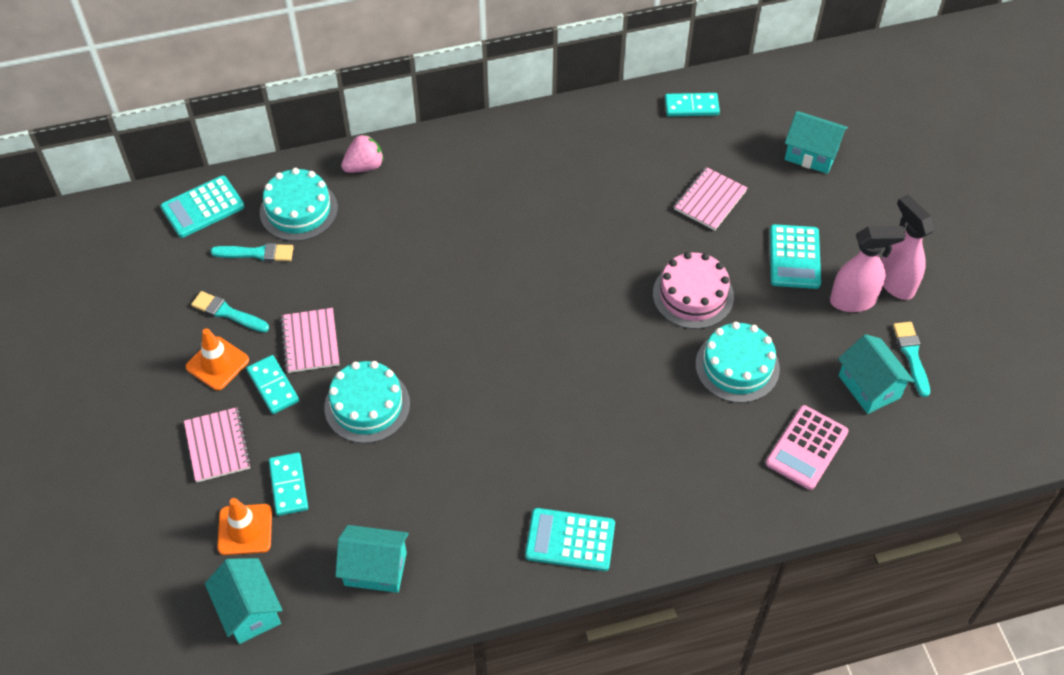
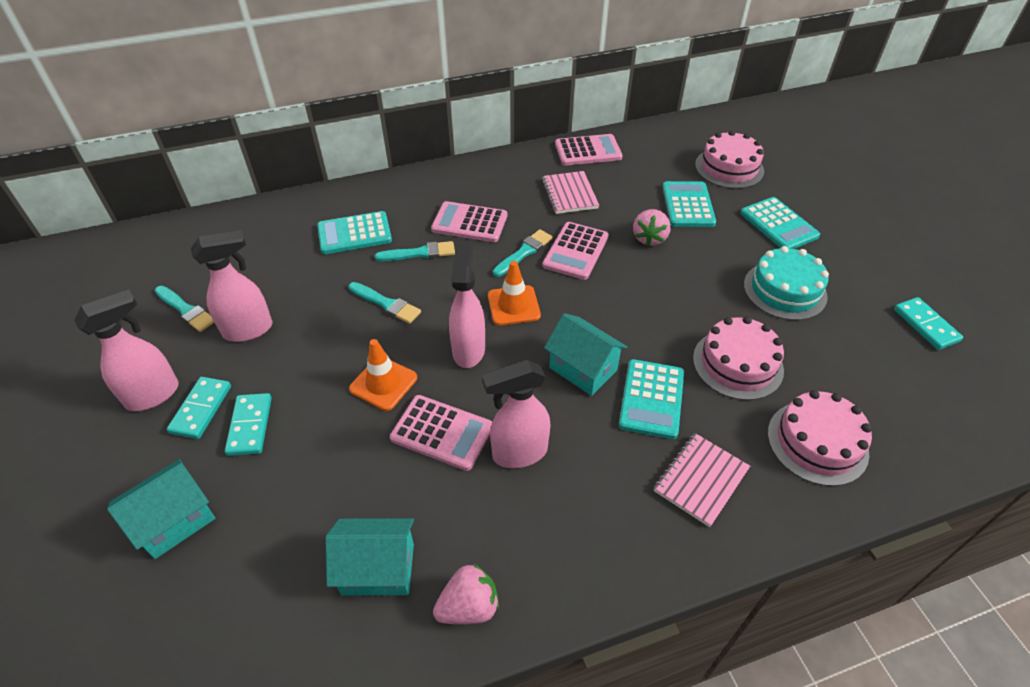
pink cake: [653,252,734,329] = 1 -> [693,316,784,400] [695,130,764,189] [768,390,872,486] = 3
pink calculator: [766,405,848,490] = 1 -> [390,395,492,471] [431,201,507,242] [542,222,609,280] [555,134,623,166] = 4
pink notebook: [184,407,251,482] [280,308,339,373] [674,167,747,230] = 3 -> [542,171,599,214] [654,433,750,527] = 2
pink spray bottle: [830,226,906,312] [881,194,935,300] = 2 -> [74,289,179,411] [191,230,272,342] [449,241,485,368] [482,360,550,468] = 4
pink strawberry: [341,134,384,173] = 1 -> [433,564,499,624] [633,209,671,246] = 2
turquoise brush: [191,291,269,332] [210,243,294,262] [893,322,930,397] = 3 -> [155,286,214,332] [349,282,421,324] [375,241,455,261] [493,229,553,277] = 4
turquoise cake: [260,168,338,241] [324,361,410,443] [696,322,780,403] = 3 -> [744,246,829,320] = 1
turquoise calculator: [161,175,245,238] [525,508,615,571] [770,224,821,289] = 3 -> [317,211,392,254] [619,359,684,439] [662,181,716,227] [741,197,820,249] = 4
turquoise house: [205,558,283,644] [335,525,409,593] [785,111,848,174] [838,334,915,414] = 4 -> [107,459,215,559] [325,518,414,595] [544,313,627,396] = 3

